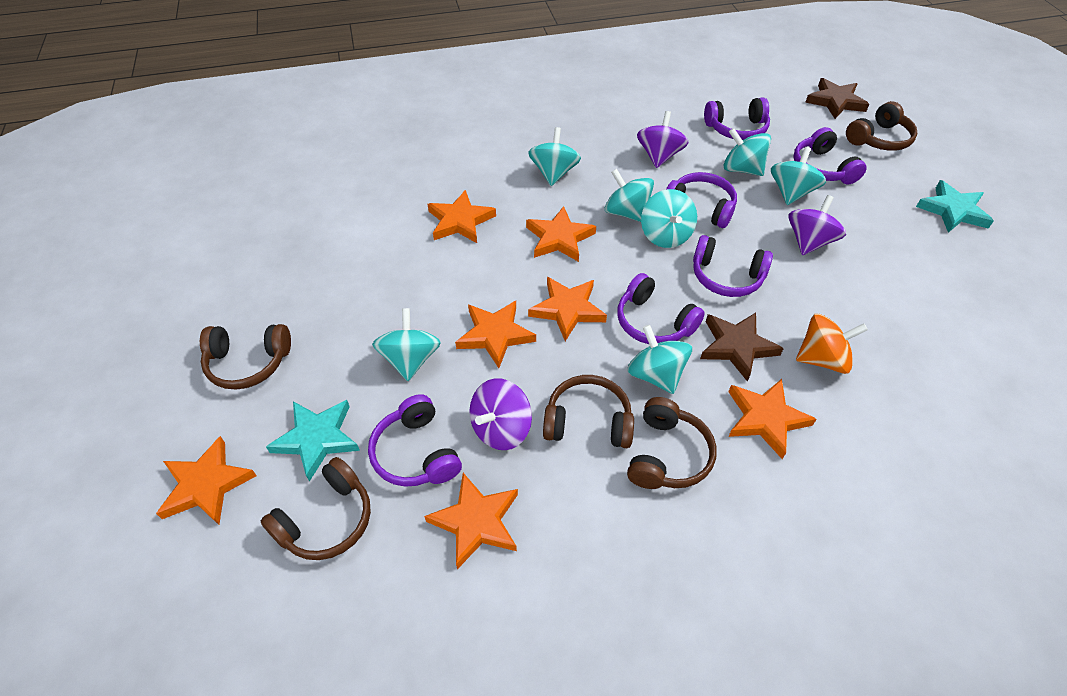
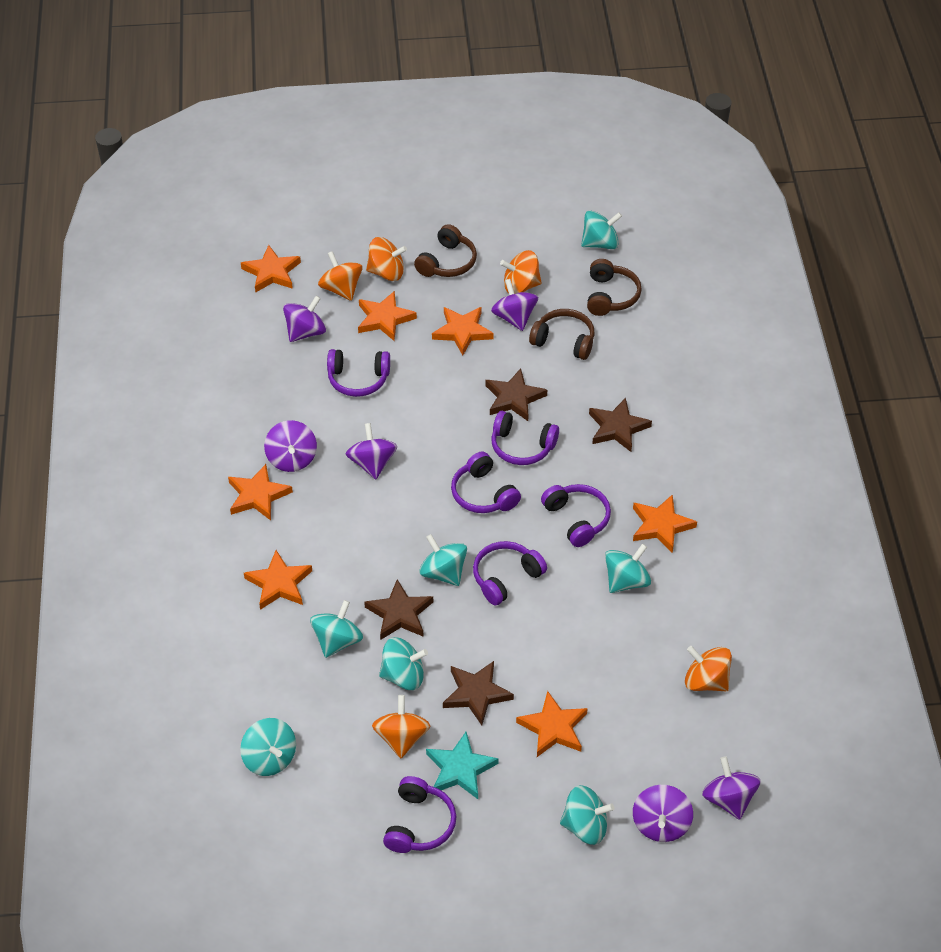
brown headphones: [200,324,291,390] [261,457,371,560] [543,375,634,448] [627,397,717,489] [846,101,917,151] = 5 -> [414,224,477,277] [529,309,595,360] [587,259,642,316] = 3
brown star: [700,313,784,382] [805,78,869,119] = 2 -> [364,579,433,640] [443,661,514,725] [485,368,547,421] [589,398,652,452] = 4
orange spinning top: [796,314,868,374] = 1 -> [318,251,363,301] [366,237,407,281] [372,695,430,758] [500,250,542,294] [685,646,732,691] = 5
purple spinning top: [469,378,532,450] [637,111,689,168] [788,195,846,255] = 3 -> [264,420,317,472] [283,296,326,342] [346,423,397,479] [491,279,538,331] [633,785,693,842] [702,756,761,820] = 6
turquoise star: [266,400,360,482] [916,180,994,233] = 2 -> [426,732,499,799] = 1

